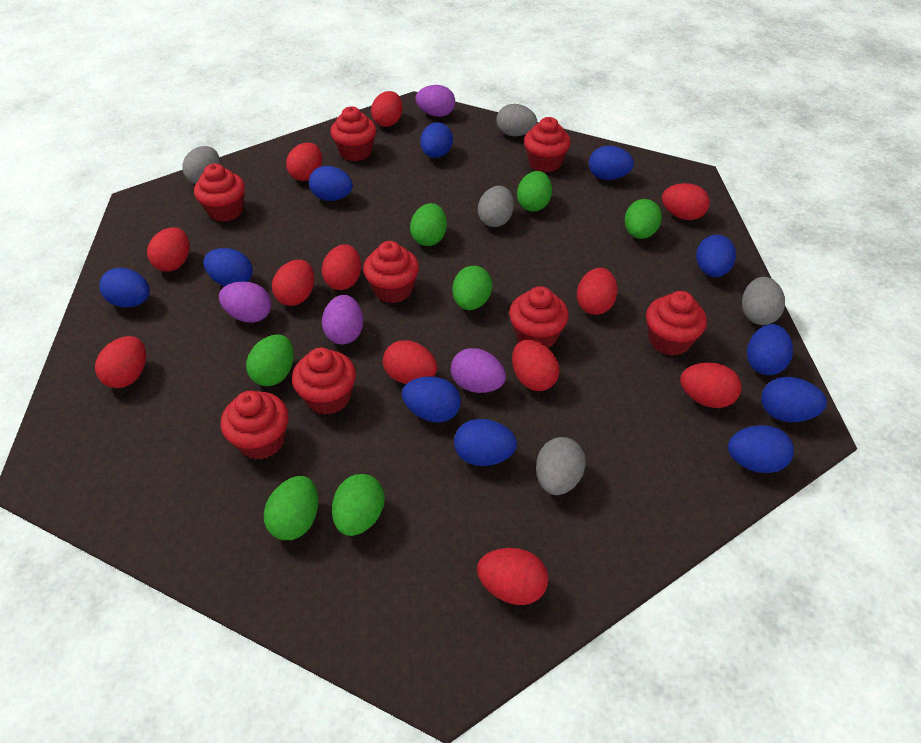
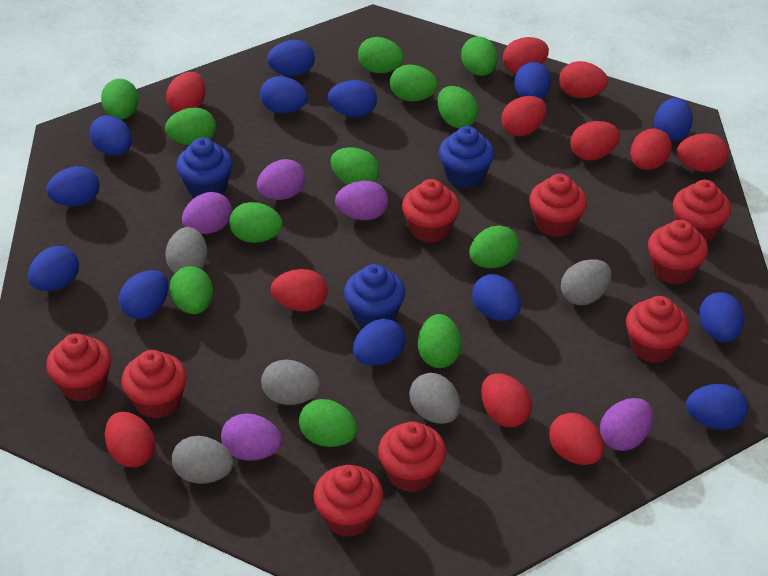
blue cupcake: none = 0 -> [176,137,233,197] [344,264,405,327] [439,126,494,188] = 3
blue egg: [99,268,150,307] [203,248,253,287] [309,166,353,201] [402,376,461,423] [420,122,453,158] [454,419,517,466] [589,146,634,180] [696,235,736,277] [728,425,794,473] [747,324,793,375] [761,377,827,422] = 11 -> [28,246,79,291] [46,166,100,206] [89,115,132,156] [119,270,168,319] [260,76,308,114] [267,40,315,76] [327,80,377,117] [353,319,405,366] [472,274,521,321] [515,62,551,99] [654,98,693,142] [686,384,748,430] [699,292,744,342] = 13
green egg: [246,334,294,386] [264,476,318,540] [332,474,385,536] [410,203,447,246] [452,266,492,310] [517,171,552,212] [625,199,662,239] = 7 -> [101,79,139,120] [165,108,216,145] [170,266,213,314] [229,202,283,243] [299,399,357,447] [331,147,380,185] [358,37,404,73] [390,64,438,102] [418,314,461,368] [437,86,479,128] [461,37,498,76] [469,225,519,268] = 12
purple egg: [219,282,271,323] [322,295,363,345] [416,85,455,117] [451,348,506,393] = 4 -> [182,192,232,234] [221,413,282,461] [257,159,306,200] [335,181,388,220] [600,398,653,451] = 5
red cupcake: [194,164,245,222] [221,391,288,459] [292,348,356,415] [330,106,376,161] [363,241,419,303] [509,286,569,348] [524,117,571,173] [646,291,707,356] = 8 -> [46,333,111,402] [121,350,187,419] [313,465,383,537] [378,421,446,493] [402,179,460,243] [529,174,587,237] [626,296,689,363] [648,220,708,285] [673,180,731,242] = 9
red egg: [95,336,146,388] [147,227,190,272] [272,260,314,306] [286,142,322,181] [322,245,361,290] [371,91,403,127] [383,340,437,384] [477,548,548,605] [512,340,560,391] [577,268,617,315] [662,183,710,220] [680,362,742,408] = 12 -> [105,412,155,467] [166,72,206,113] [271,269,328,312] [481,373,532,427] [501,96,547,136] [503,37,549,74] [549,413,604,465] [559,61,608,98] [570,121,620,160] [630,129,672,170] [677,133,729,172] = 11

